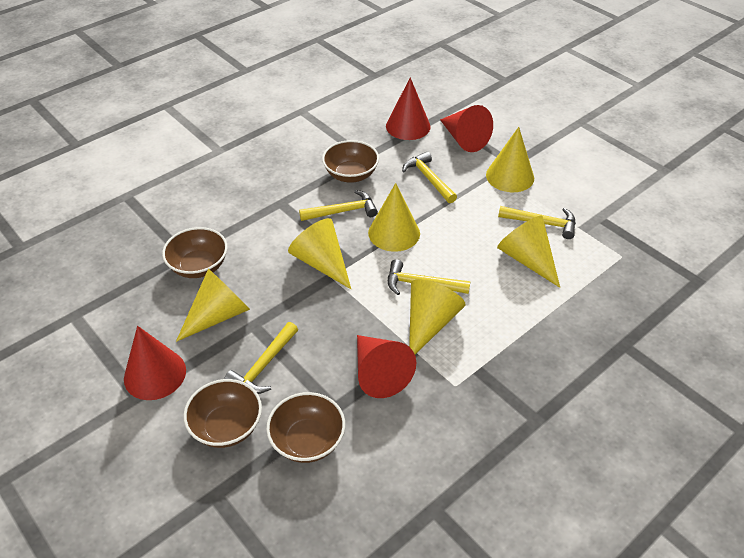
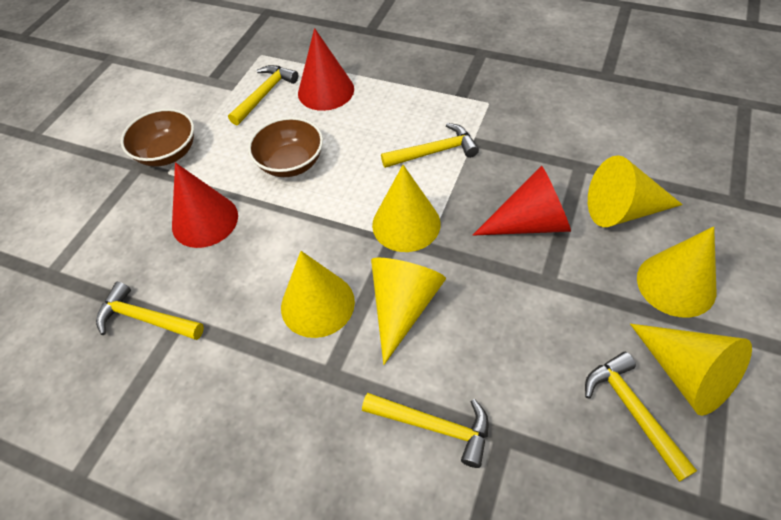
brown bowl: [162,227,228,278] [184,379,262,448] [266,392,345,463] [322,140,379,183] = 4 -> [120,108,194,167] [248,117,323,177] = 2
red cone: [124,326,186,400] [357,335,416,398] [386,77,431,140] [440,105,493,152] = 4 -> [172,162,238,248] [298,28,354,111] [473,166,571,236] = 3

